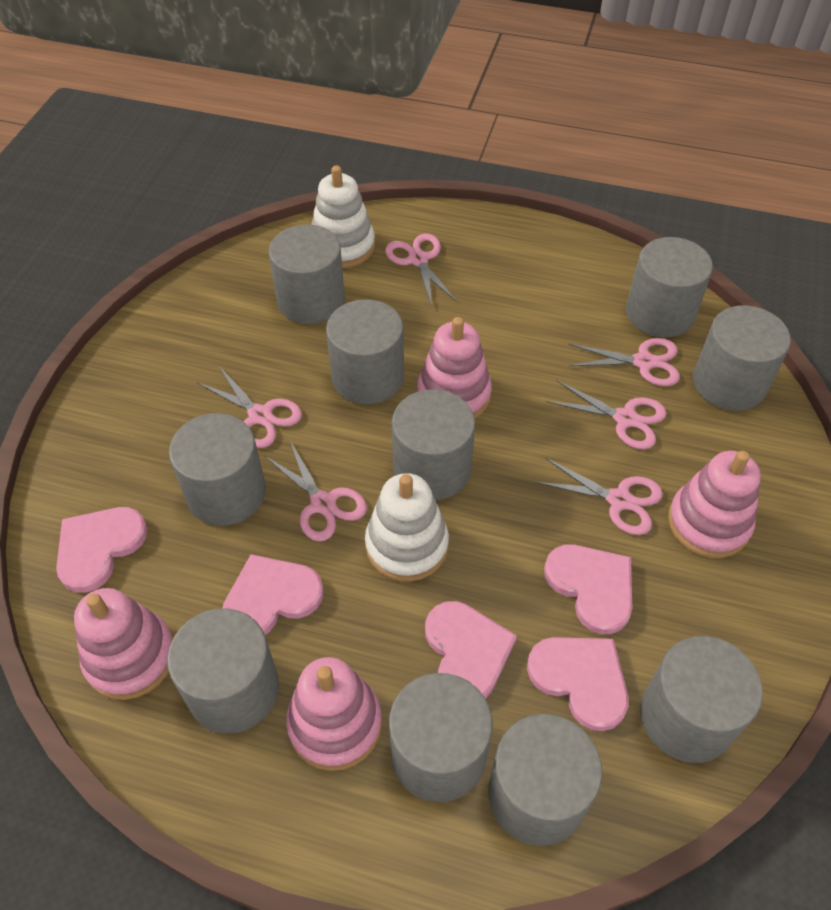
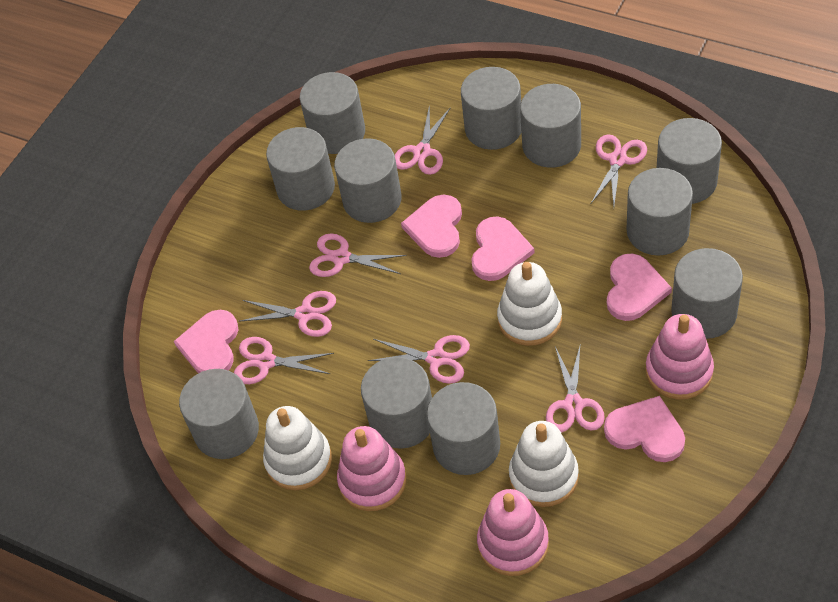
grey cylinder: [167,608,279,734] [169,413,266,526] [269,225,345,324] [326,299,404,405] [389,673,492,802] [392,389,475,500] [488,714,602,846] [626,237,713,338] [640,636,763,763] [693,305,791,411] = 10 -> [179,369,259,459] [266,127,335,211] [300,72,365,154] [334,138,402,223] [361,357,432,449] [427,382,500,475] [461,67,521,150] [520,84,581,168] [626,168,693,256] [657,118,722,204] [671,248,743,339] = 11
pink scissors: [197,366,302,448] [265,441,367,542] [385,233,457,306] [535,458,663,535] [546,380,667,449] [568,338,680,386] = 6 -> [234,337,334,384] [239,291,336,337] [309,234,407,277] [368,335,470,384] [395,104,451,175] [546,343,605,433] [591,134,647,206] = 7
pink stacking toy: [74,588,173,700] [286,657,382,771] [417,317,492,418] [668,451,761,558] = 4 -> [337,426,406,511] [477,489,549,576] [645,314,714,400] = 3
white stacking toy: [312,165,375,268] [365,473,449,582] = 2 -> [263,406,332,490] [497,262,562,346] [509,421,579,507] = 3

